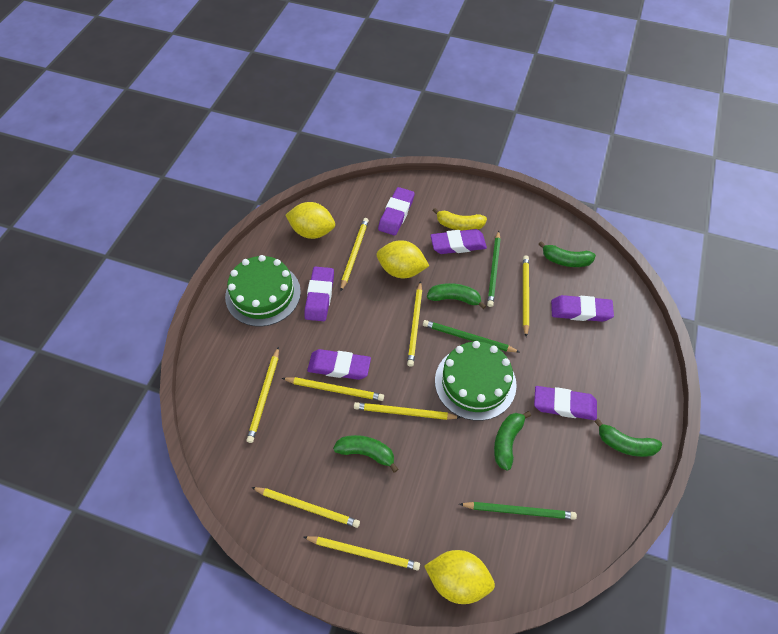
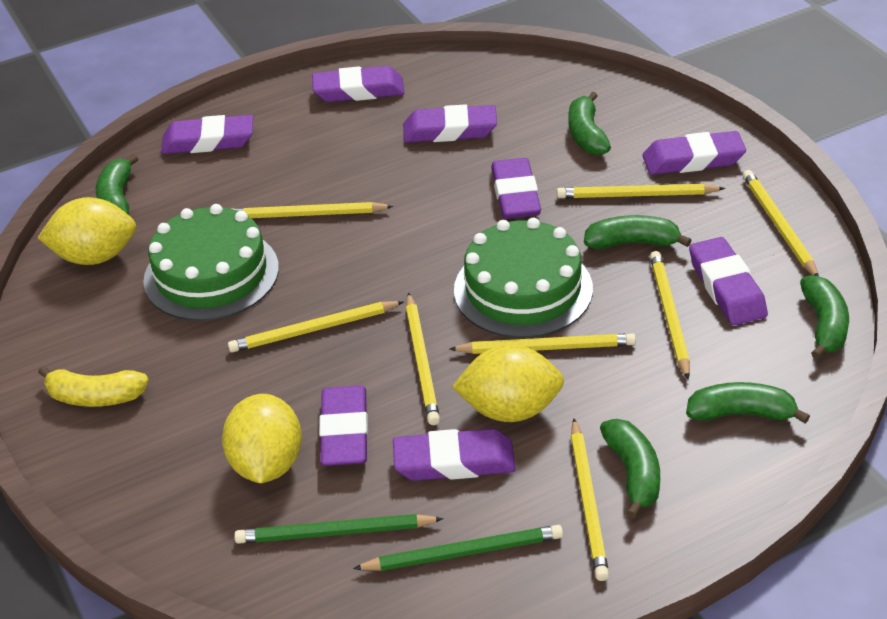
green banana: [333,435,398,473] [427,283,486,309] [494,411,531,471] [539,241,596,267] [594,418,662,457] = 5 -> [96,154,138,215] [569,92,611,155] [584,215,692,249] [600,419,660,519] [686,382,810,423] [800,275,849,359] = 6
green pencil: [423,320,519,352] [459,502,577,520] [487,231,501,307] = 3 -> [234,514,444,544] [353,525,563,571] = 2
purple eraser: [304,267,334,321] [307,349,371,380] [378,187,415,235] [430,229,487,254] [534,386,597,420] [551,295,614,322] = 6 -> [161,115,253,154] [312,66,404,102] [319,385,368,466] [393,429,516,481] [403,104,497,142] [491,158,541,219] [643,131,746,175] [689,237,768,325] = 8

